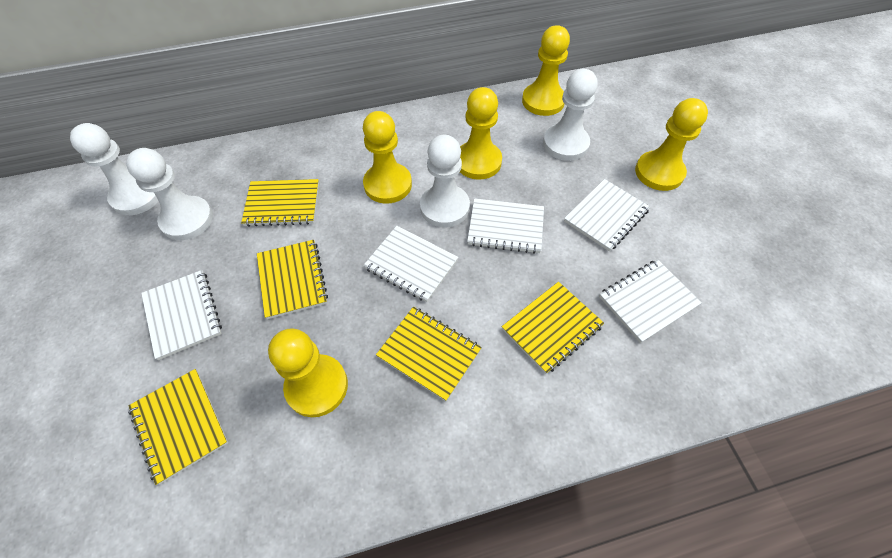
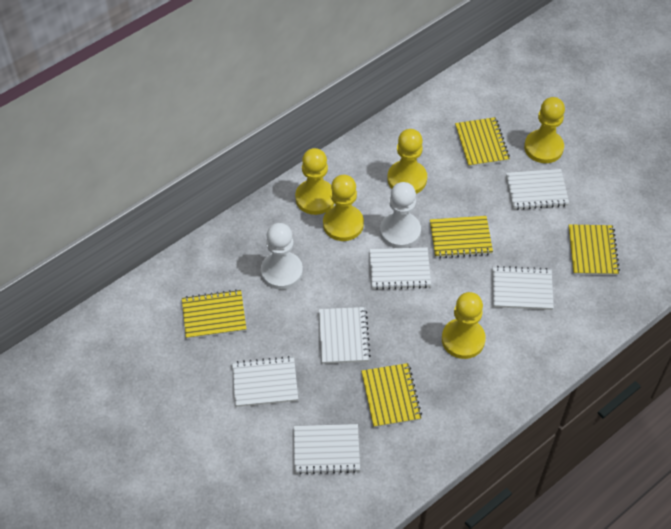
white notebook: [141,270,222,360] [363,226,458,302] [467,198,544,254] [564,179,650,252] [599,259,701,343] = 5 -> [232,356,298,407] [294,424,360,475] [319,307,371,364] [369,247,431,290] [493,266,554,310] [506,169,569,210] = 6
white pawn: [70,123,158,215] [126,148,213,240] [420,135,470,228] [543,69,598,161] = 4 -> [261,223,303,289] [380,182,421,248] = 2

